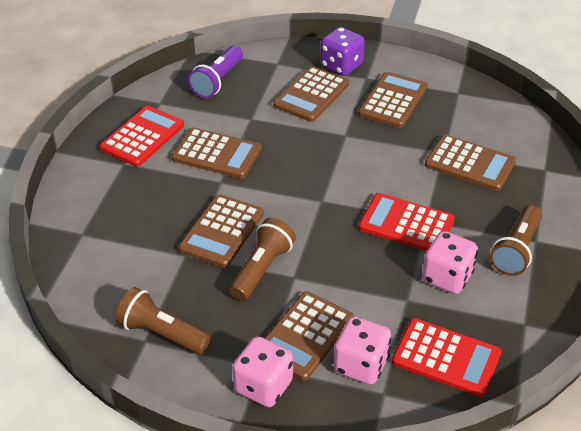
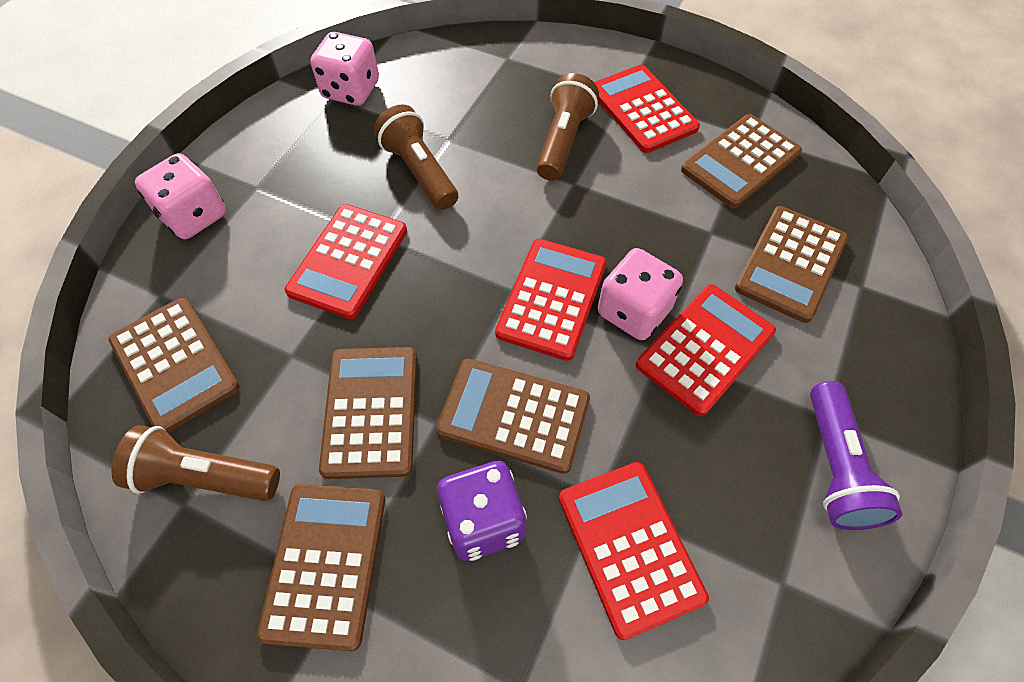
red calculator: [100,106,184,167] [359,193,455,251] [392,318,502,397] = 3 -> [285,204,407,319] [495,239,607,361] [559,462,709,640] [594,65,700,153] [636,284,776,416] = 5

